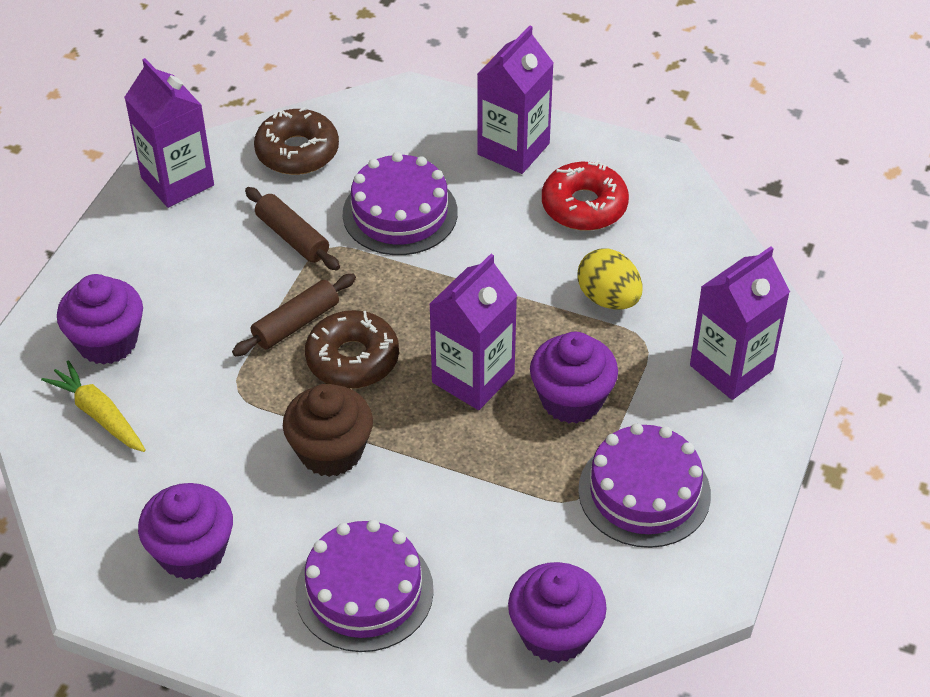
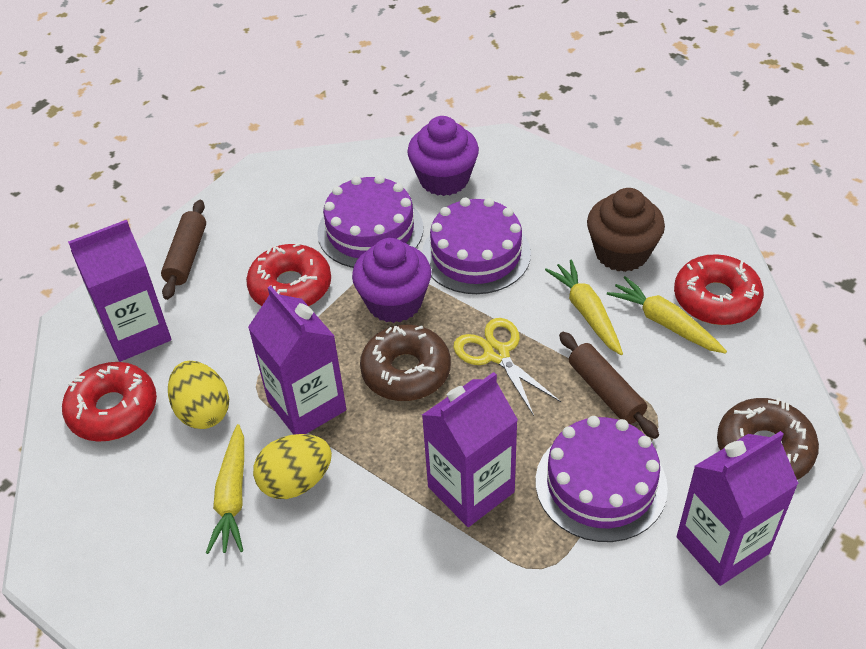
purple cupcake: [57,274,143,365] [138,483,233,580] [508,562,607,663] [530,332,618,424] = 4 -> [352,238,432,323] [407,116,479,196] = 2
red donut: [542,160,629,231] = 1 -> [62,362,157,442] [246,243,331,306] [674,254,764,325] = 3
yellow carrot: [41,360,146,452] = 1 -> [206,424,244,554] [545,259,623,355] [607,276,727,354] = 3
yellow egg: [577,248,642,310] = 1 -> [168,361,229,429] [253,434,332,499] = 2
yellow scissors: none = 0 -> [453,318,561,416] = 1

